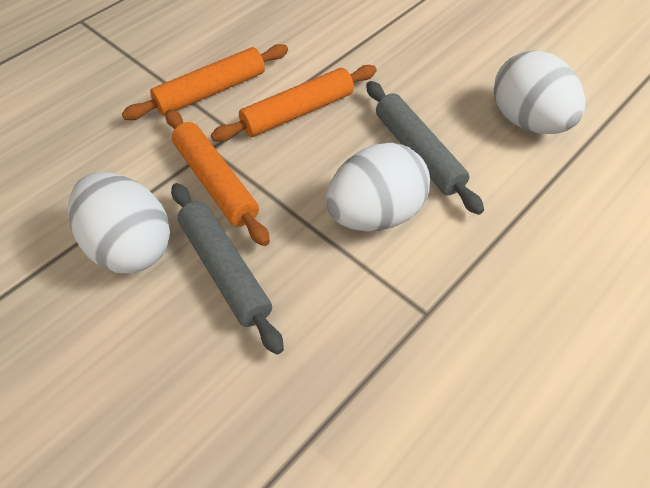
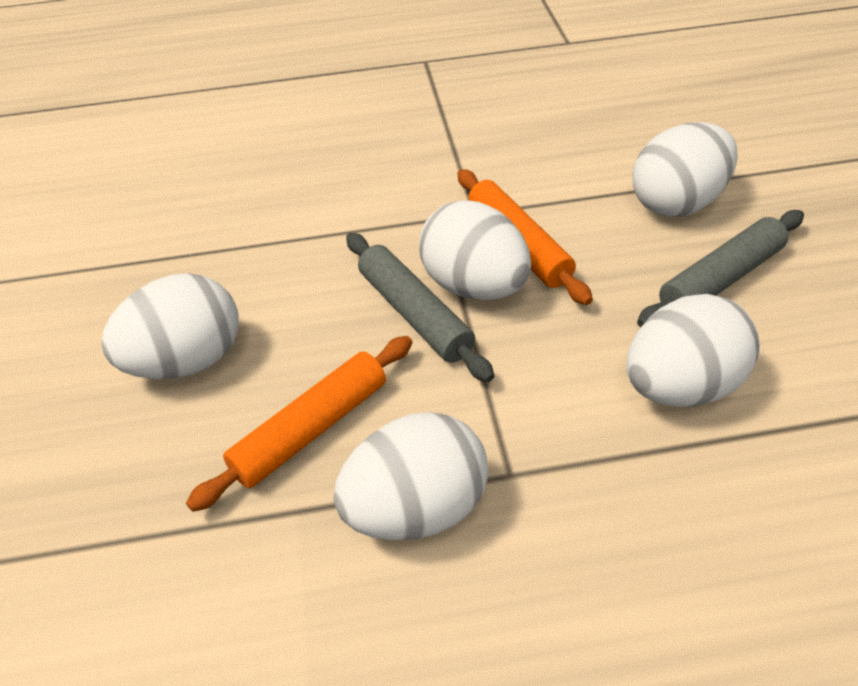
orange rolling pin: [122,44,288,120] [165,109,270,246] [211,65,377,142] = 3 -> [186,336,412,512] [457,169,593,305] = 2
white egg: [68,172,170,273] [326,143,430,231] [494,50,585,134] = 3 -> [101,273,239,379] [333,412,489,540] [419,200,531,300] [627,294,760,407] [633,122,738,217] = 5

